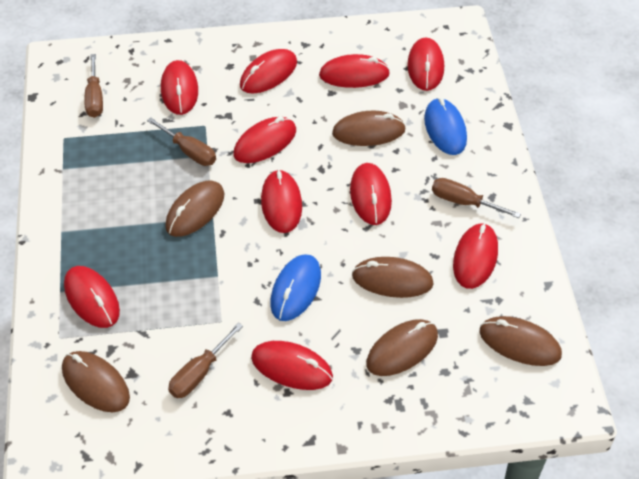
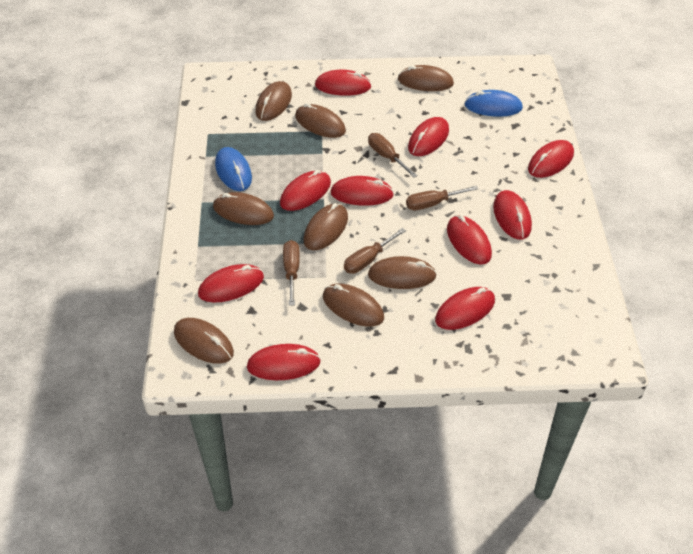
brown mouse: [62,351,130,412] [165,181,224,237] [332,111,406,146] [352,257,434,298] [366,319,438,376] [479,316,562,366] = 6 -> [174,318,234,364] [213,192,274,225] [255,81,292,121] [295,103,346,138] [303,203,348,250] [323,284,384,327] [368,256,437,289] [398,65,454,91] = 8

